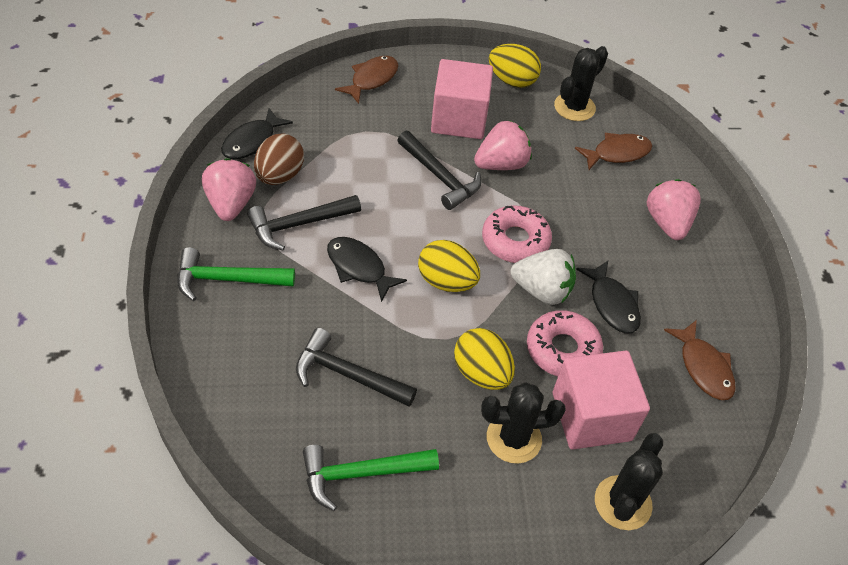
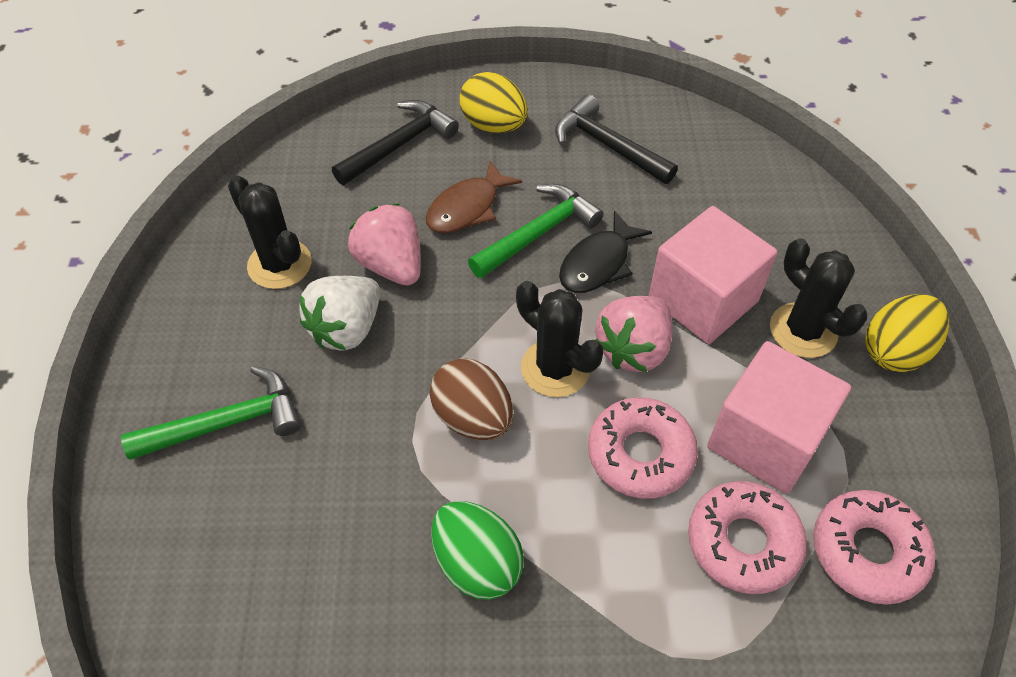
black fish: [221,108,293,159] [327,237,407,302] [576,261,641,333] = 3 -> [559,211,652,293] = 1
black hammer: [247,195,361,251] [296,328,417,407] [397,131,481,210] = 3 -> [332,100,459,185] [555,94,678,184] = 2
brown fish: [335,56,398,104] [575,133,652,170] [664,320,736,400] = 3 -> [426,160,522,233] = 1
green egg: none = 0 -> [431,501,524,600] = 1
pink donut: [482,205,552,263] [527,310,603,376] = 2 -> [588,397,698,499] [688,481,807,594] [813,490,935,605] = 3
pink strawberry: [202,158,256,221] [474,121,532,170] [646,179,701,240] = 3 -> [348,204,421,286] [595,296,672,372] = 2
yellow egg: [418,240,480,292] [454,328,515,390] [489,44,541,88] = 3 -> [459,72,528,133] [865,294,949,372] = 2

